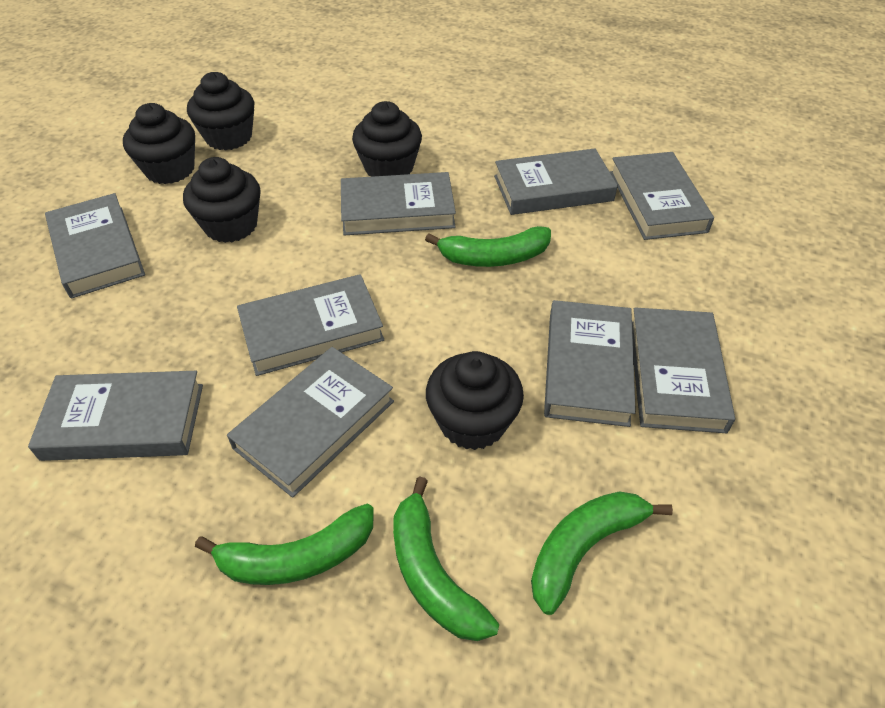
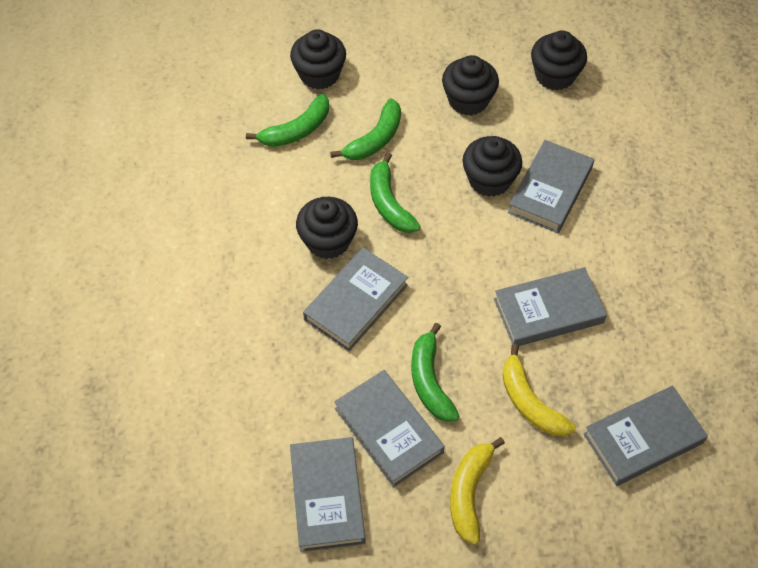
grey book: [28,371,203,461] [45,193,145,299] [227,347,394,498] [237,274,384,376] [341,172,456,235] [494,149,618,215] [544,300,636,427] [610,152,714,240] [632,307,735,433] = 9 -> [290,437,365,552] [303,248,408,351] [334,370,445,487] [494,267,607,346] [508,140,594,233] [583,385,708,486] = 6
yellow banana: none = 0 -> [450,437,505,545] [502,344,576,436] = 2

